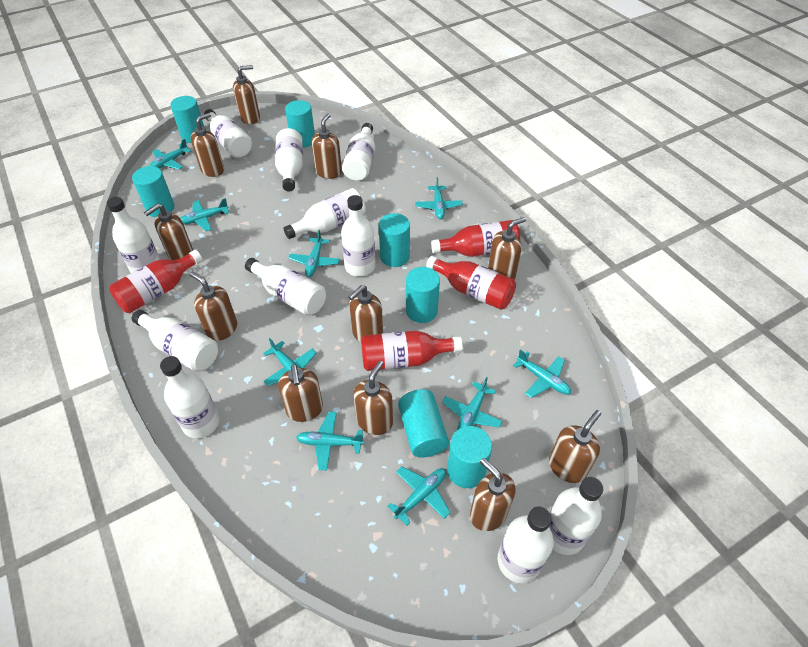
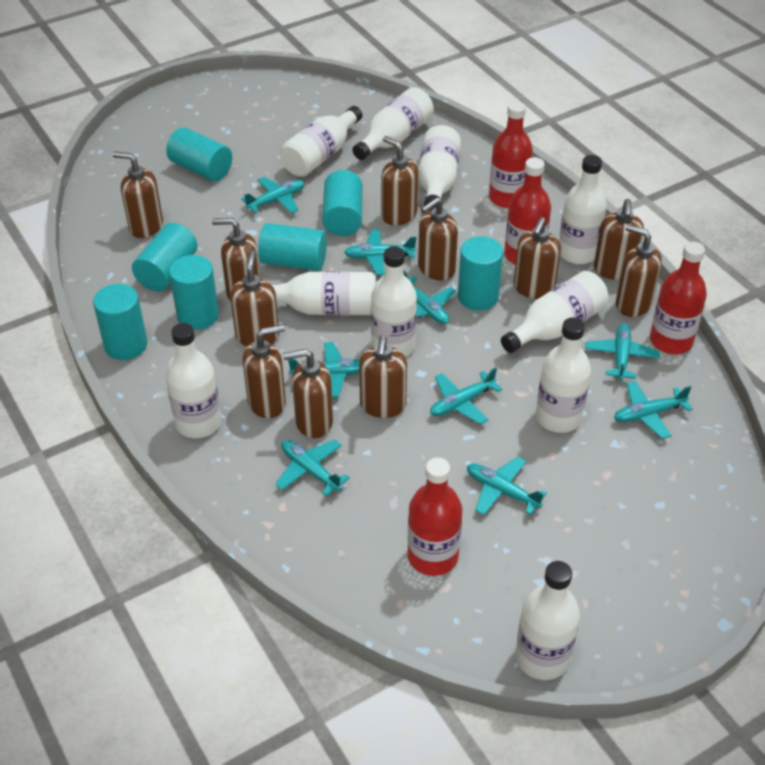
white bottle: [107,197,160,273] [132,310,218,372] [160,356,220,438] [204,109,252,158] [245,258,326,316] [275,128,303,191] [283,188,366,239] [341,195,376,277] [342,123,375,181] [498,506,554,583] [549,477,603,555] = 11 -> [165,323,221,438] [272,271,376,315] [280,106,362,177] [352,87,434,160] [371,246,417,357] [418,125,461,211] [501,271,609,353] [515,561,580,680] [536,317,591,433] [559,155,607,264] = 10

